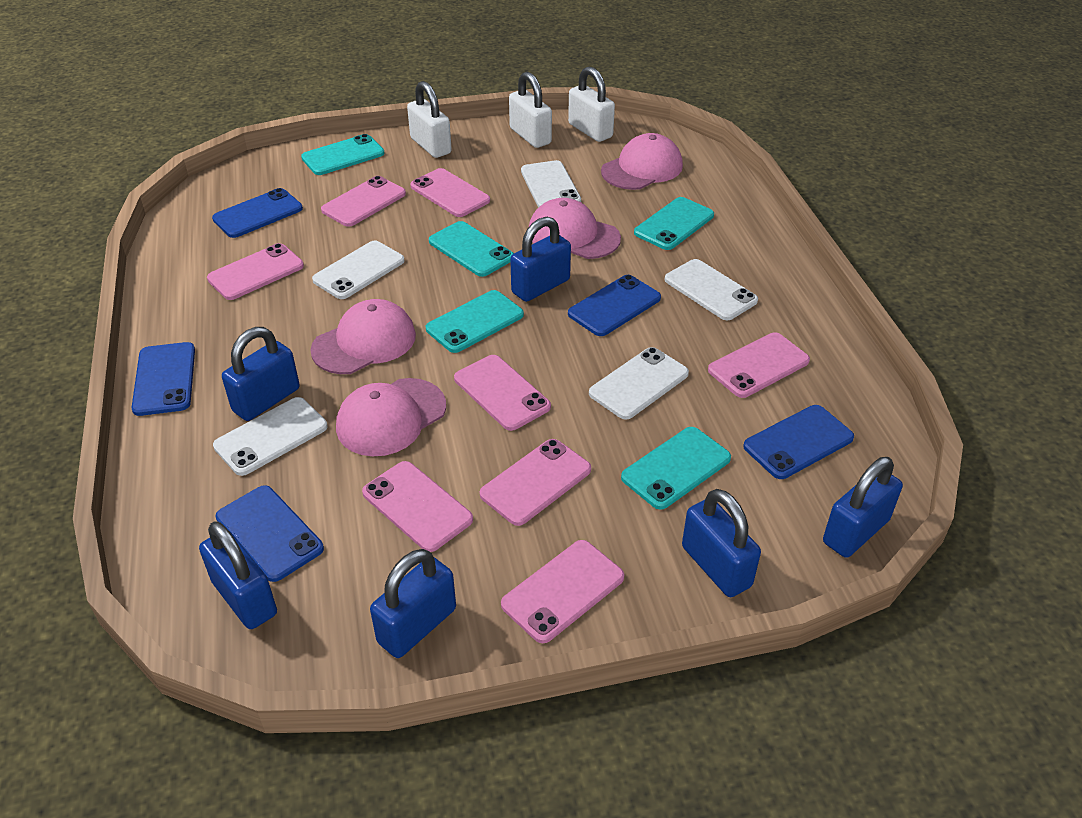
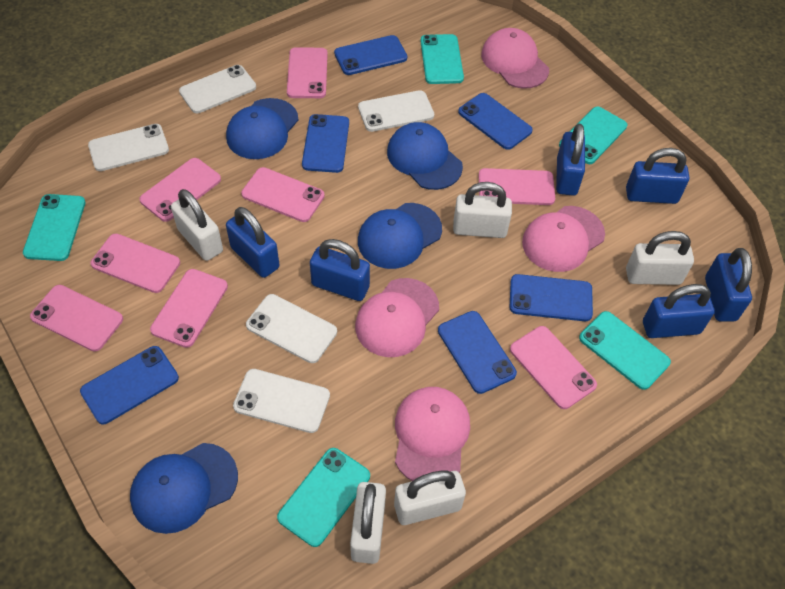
blue cap: none = 0 -> [130,443,238,534] [226,98,299,159] [358,203,442,269] [387,122,463,190] = 4
blue phone: [131,342,195,416] [212,188,303,238] [216,485,324,582] [568,275,661,336] [743,405,854,479] = 5 -> [80,346,179,424] [302,114,349,173] [334,35,407,75] [438,311,517,394] [458,93,533,150] [510,274,593,321] = 6
white padlock: [407,81,452,158] [509,72,552,148] [568,67,615,142] = 3 -> [171,189,223,261] [350,482,386,564] [394,471,466,525] [453,182,512,238] [626,231,694,285] = 5

